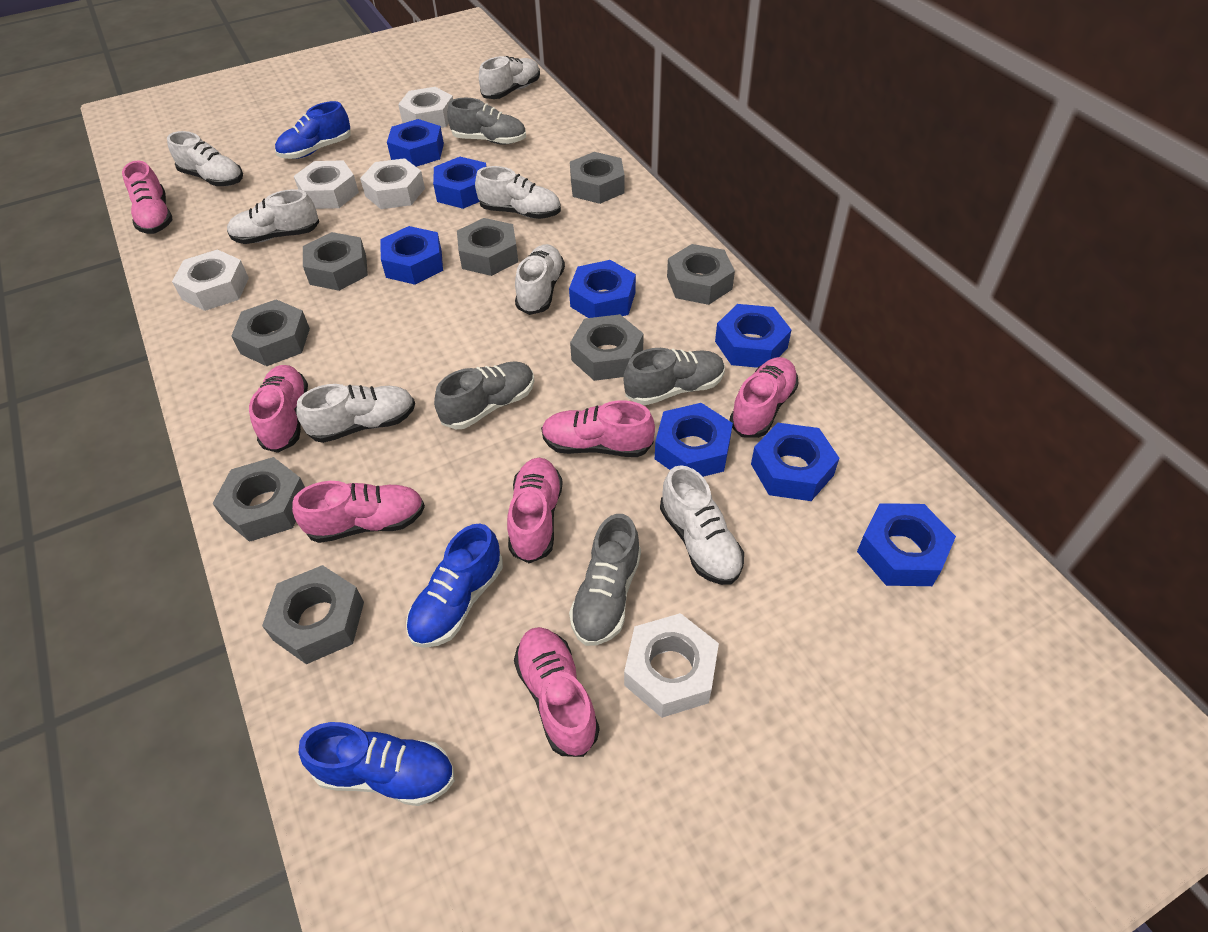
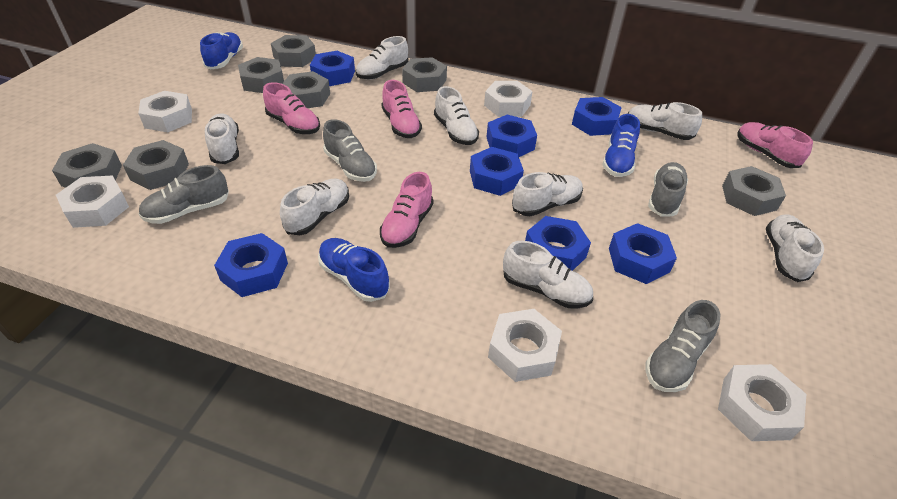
blue nut: [381,226,443,285] [387,119,444,167] [433,157,486,209] [569,260,636,318] [655,403,733,477] [715,304,791,368] [751,423,839,501] [857,503,956,586] = 8 -> [214,233,288,297] [310,51,355,86] [470,147,524,196] [487,115,537,157] [525,216,591,271] [572,97,622,136] [609,223,677,284] = 7
grey nut: [213,457,305,542] [231,299,310,366] [262,565,364,664] [303,232,368,291] [457,218,518,276] [570,152,625,204] [570,314,644,381] [667,244,735,305] = 8 -> [52,143,122,188] [123,140,189,190] [238,57,284,93] [271,35,316,67] [282,71,330,108] [402,57,447,92] [722,166,786,216] = 7
pink shoe: [122,160,172,234] [249,365,308,453] [292,481,425,543] [507,458,563,563] [514,627,600,757] [541,400,655,457] [729,357,799,438] = 7 -> [263,82,320,134] [380,172,434,248] [382,80,422,138] [738,122,813,168] = 4
white shoe: [167,131,243,186] [227,189,319,244] [296,384,415,443] [475,166,561,219] [479,56,540,99] [515,244,565,315] [660,465,744,585] = 7 -> [205,114,239,164] [280,179,349,235] [356,36,409,80] [434,86,479,145] [503,241,593,309] [512,172,583,216] [628,102,702,140] [766,214,824,282] = 8

